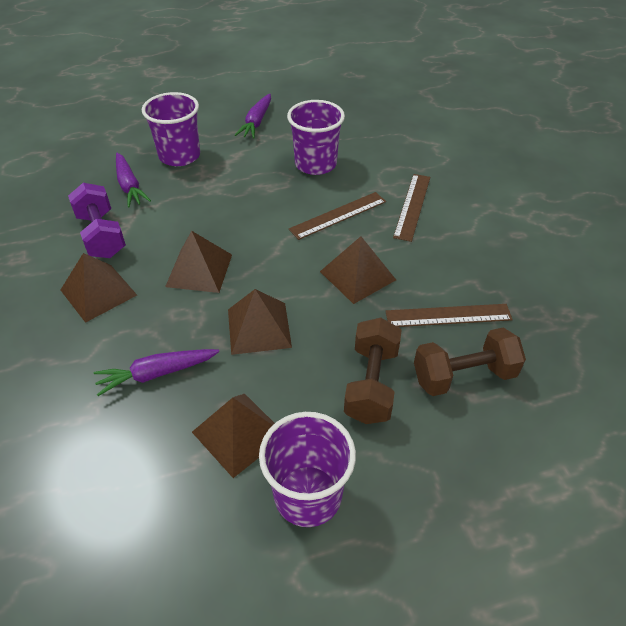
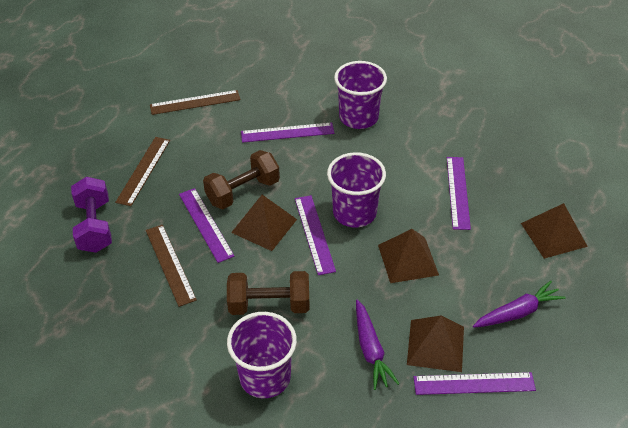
brown pyramid: [61,253,137,323] [165,231,232,293] [192,394,275,478] [228,289,292,355] [320,236,396,304] = 5 -> [231,195,297,251] [378,229,439,283] [407,315,464,372] [521,203,588,259] = 4
purple carrot: [94,349,219,396] [116,153,151,208] [235,93,271,139] = 3 -> [356,300,400,390] [473,281,566,328] = 2
purple ruler: none = 0 -> [179,188,234,263] [241,122,335,143] [295,195,336,275] [414,372,536,395] [447,157,471,230] = 5

